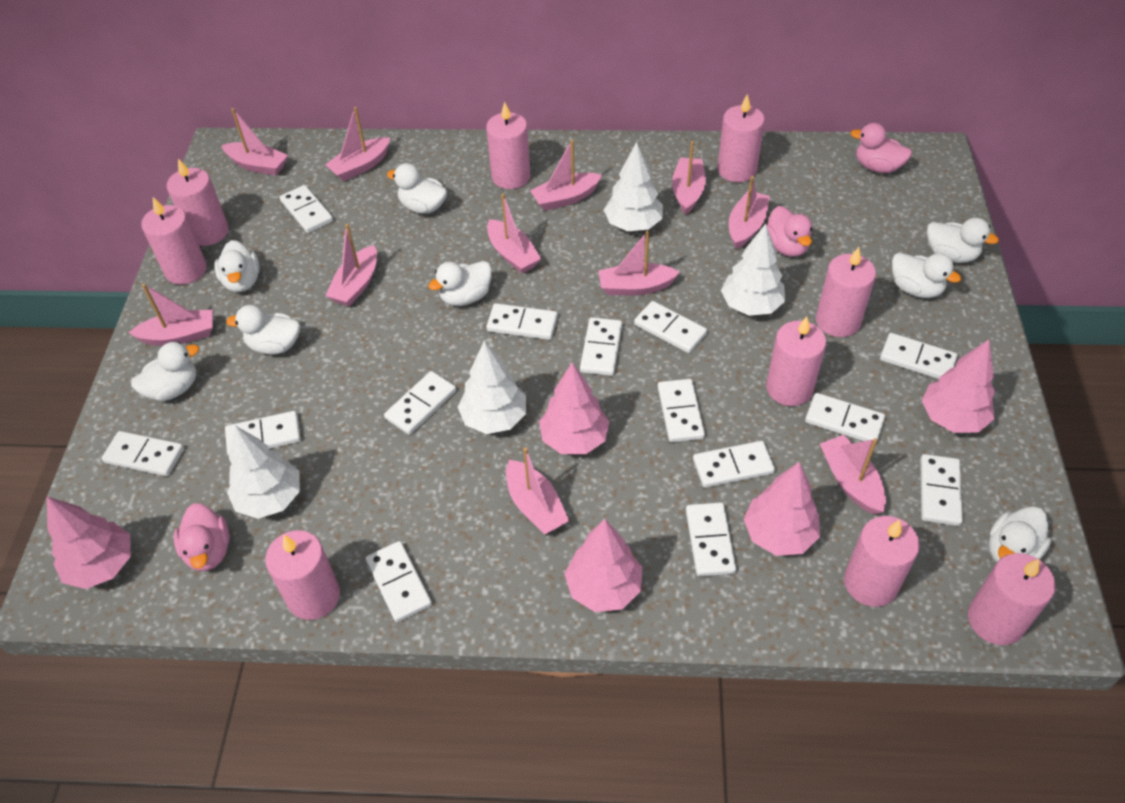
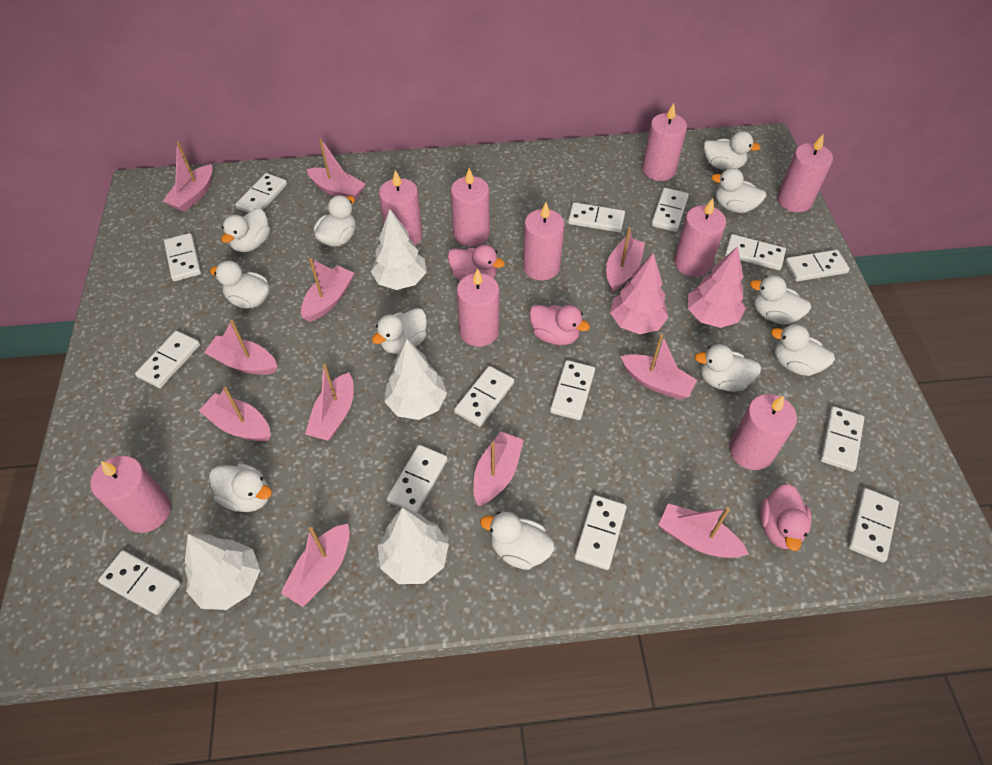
pink tree: [47,497,131,589] [539,363,610,454] [565,519,642,612] [743,462,820,556] [922,340,995,433] = 5 -> [610,253,668,334] [688,246,746,328] = 2
white duck: [131,342,199,401] [214,240,260,292] [226,305,300,355] [387,163,447,214] [428,261,492,306] [892,252,961,298] [927,218,999,263] [989,506,1051,562] = 8 -> [209,463,272,512] [210,261,270,309] [221,208,270,252] [314,195,356,247] [372,308,427,354] [480,512,555,570] [695,344,762,392] [704,131,761,170] [711,168,767,213] [750,275,811,324] [771,324,835,376] = 11

